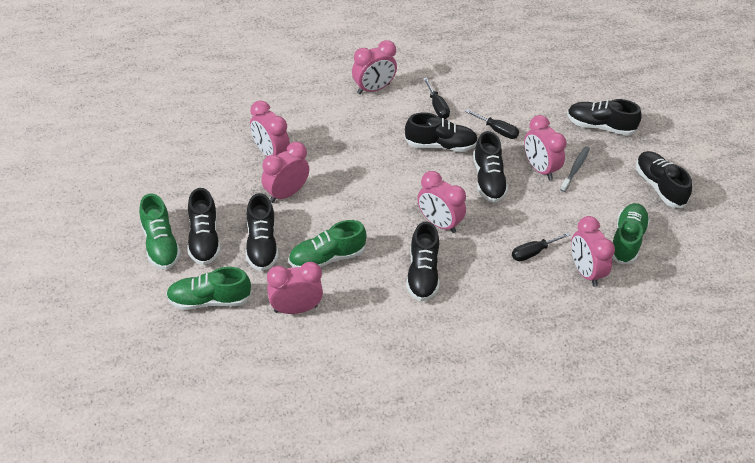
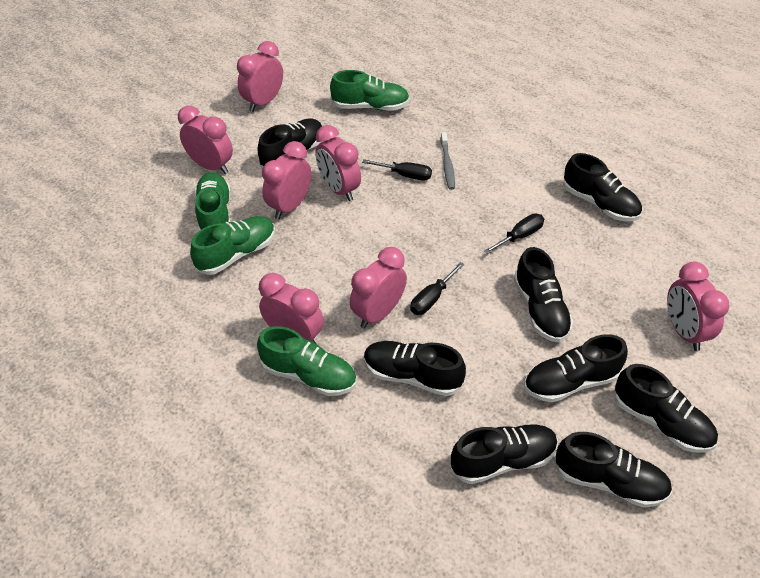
black shoe: [188,188,220,265] [246,193,278,271] [404,113,478,152] [406,221,439,301] [473,131,508,203] [567,99,642,136] [636,151,692,208] = 7 -> [257,118,322,169] [364,341,466,396] [451,424,558,484] [514,247,573,342] [524,334,628,402] [554,432,672,508] [563,153,642,221] [614,364,718,453] = 8

